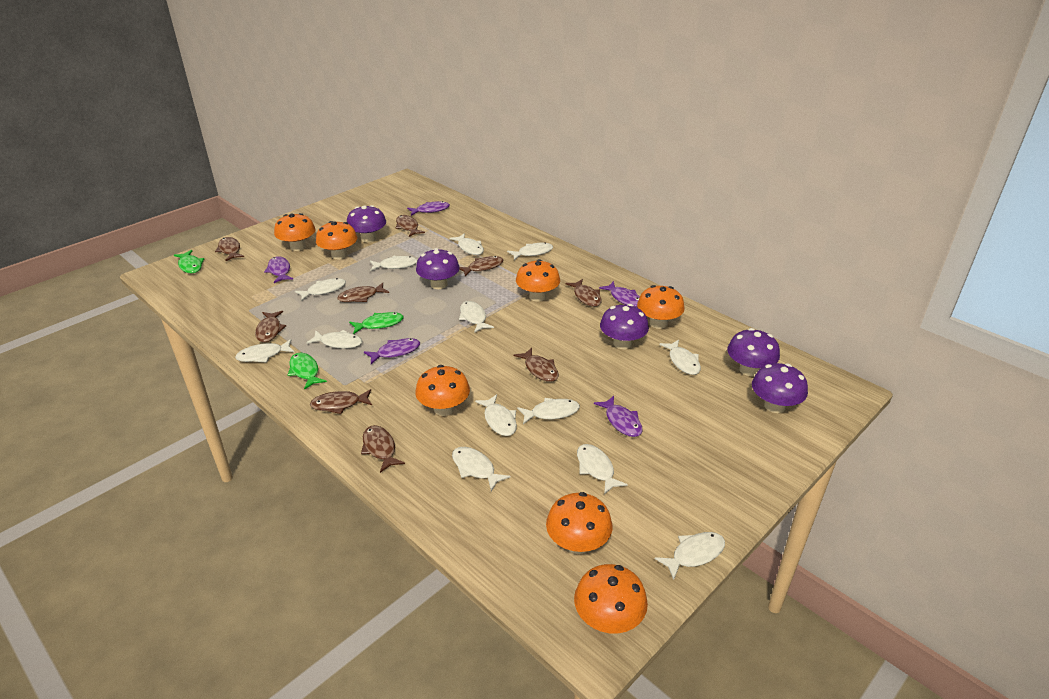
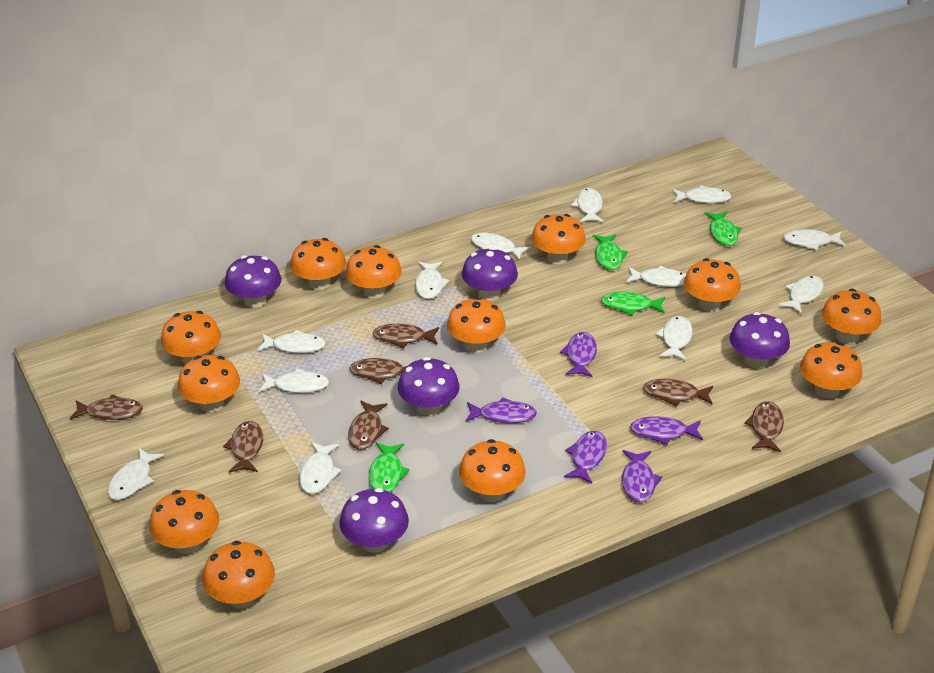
brown fish: [215,237,244,261] [255,311,286,342] [310,389,372,414] [337,283,389,302] [361,425,405,473] [396,215,425,237] [459,256,503,277] [514,348,559,382] [565,279,602,307] = 9 -> [70,394,143,420] [223,421,263,473] [348,401,389,450] [350,358,407,384] [373,324,439,348] [643,379,713,406] [744,401,784,452] = 7
green fish: [174,250,204,273] [288,353,327,390] [349,312,404,334] = 3 -> [369,442,410,492] [593,234,628,270] [601,292,665,315] [704,211,741,246] = 4
orange mushroom: [274,213,316,251] [316,221,357,259] [415,365,470,416] [516,259,560,302] [546,492,613,554] [574,564,648,633] [637,285,685,329] = 7 -> [149,490,219,554] [161,311,221,364] [178,355,240,412] [202,541,275,608] [290,238,346,290] [345,245,402,298] [447,297,506,353] [459,439,526,502] [531,214,586,264] [684,258,741,312] [800,342,862,399] [822,289,881,344] = 12
white fish: [235,339,295,363] [295,278,346,301] [306,330,362,349] [370,255,418,271] [450,233,484,255] [452,447,510,491] [459,301,494,333] [475,394,517,436] [507,242,553,260] [517,398,580,424] [577,444,628,495] [655,532,725,580] [659,340,701,375] = 13 -> [108,448,164,500] [257,330,326,353] [259,368,329,393] [299,442,342,494] [415,262,449,299] [471,233,531,260] [571,188,603,222] [626,266,686,287] [656,316,693,360] [672,186,731,203] [779,276,824,314] [783,229,846,250] = 12

